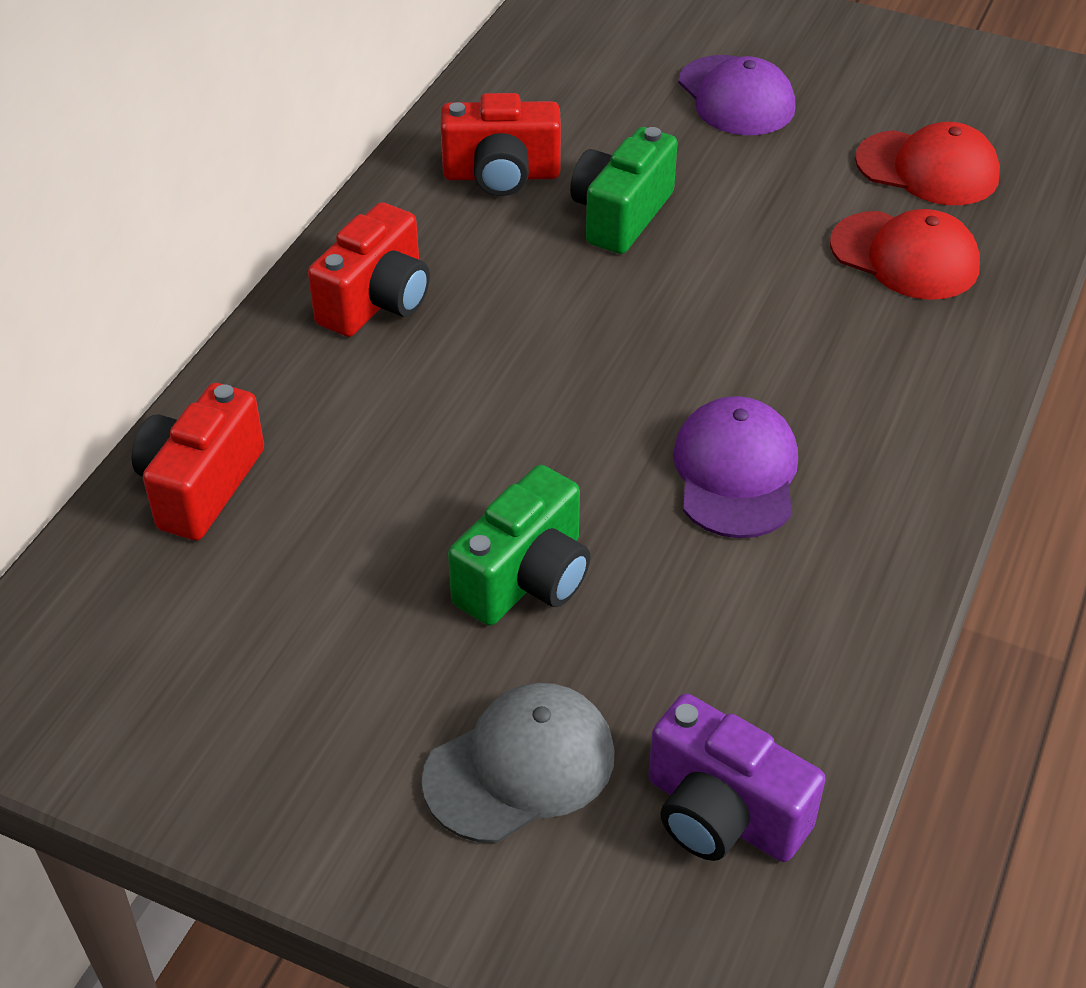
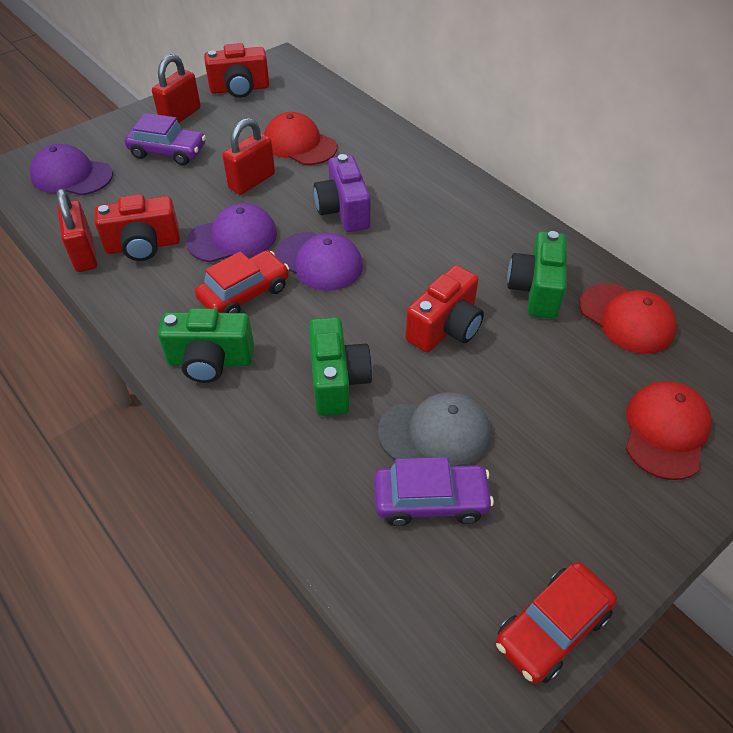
green camera: [448,465,590,626] [570,127,678,254] = 2 -> [158,308,254,383] [309,317,373,416] [507,231,567,319] = 3
purple cap: [673,396,798,538] [678,55,796,135] = 2 -> [30,144,113,195] [186,203,277,262] [275,232,363,291] = 3
purple car: none = 0 -> [125,113,206,165] [374,457,494,526] = 2
red cap: [830,209,980,300] [855,122,1000,205] = 2 -> [264,112,337,165] [579,283,677,354] [626,381,712,480] = 3
red car: none = 0 -> [195,251,289,313] [496,562,617,684] = 2
red padlock: none = 0 -> [57,189,97,272] [152,54,201,123] [222,118,275,195] = 3

